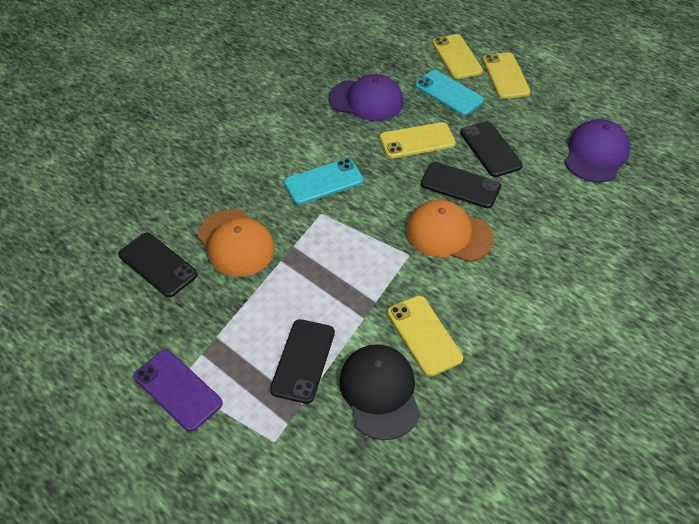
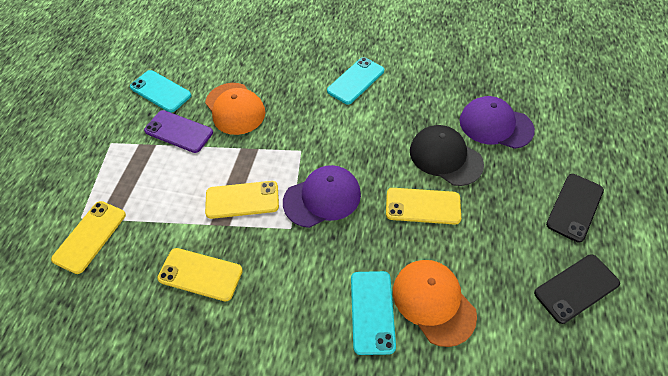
black phone: [118,233,198,297] [270,319,335,404] [421,162,501,208] [460,121,523,177] = 4 -> [534,254,620,324] [546,174,604,243] = 2
turquoise phone: [284,158,364,205] [415,70,484,116] = 2 -> [130,70,191,113] [327,57,384,105] [351,271,396,355] = 3

